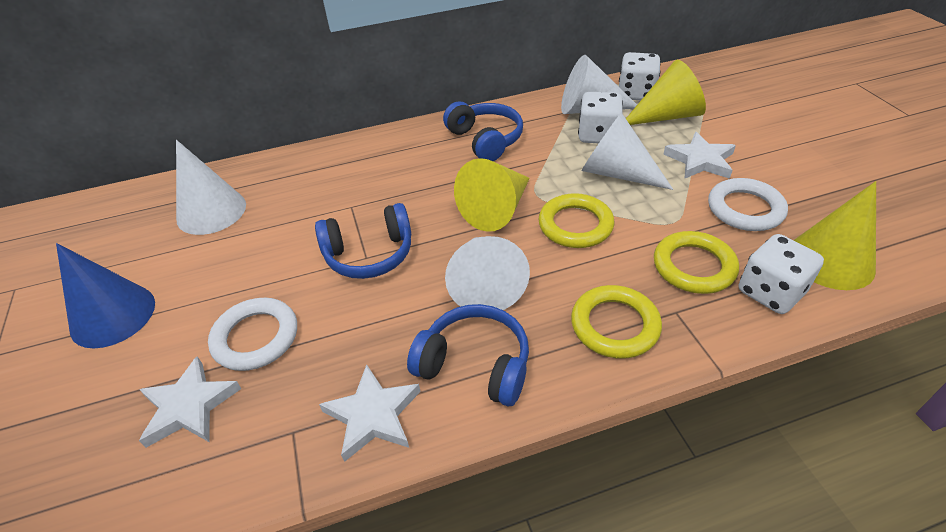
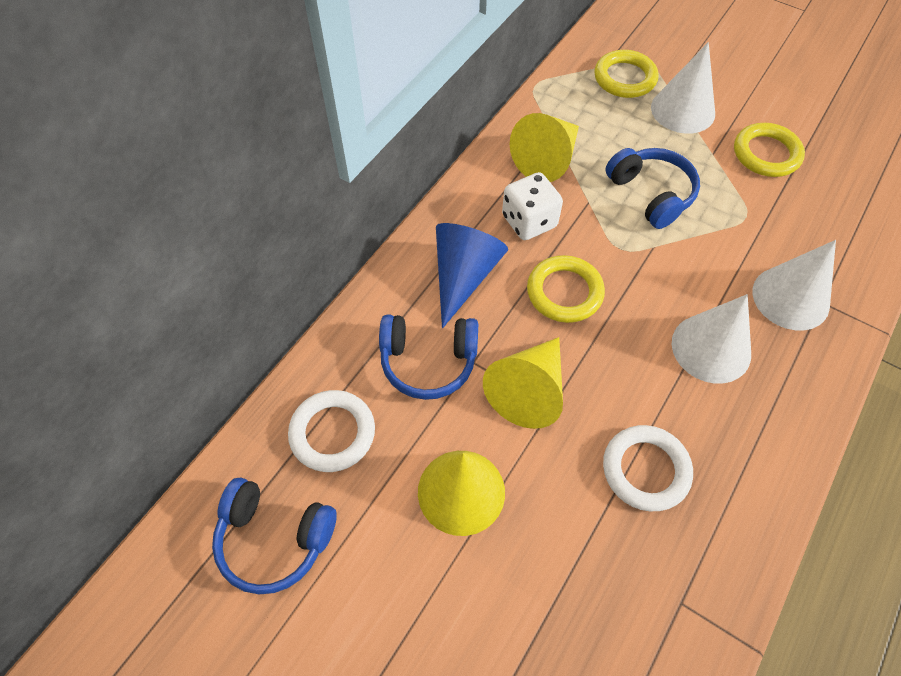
white cone: [176,140,246,235] [445,236,530,310] [561,55,637,114] [581,112,673,190] = 4 -> [651,42,715,134] [672,294,751,384] [752,240,836,330] = 3
white dice: [578,92,623,143] [619,52,661,100] [739,234,824,314] = 3 -> [502,172,563,240] = 1
white star: [139,356,241,448] [319,364,421,462] [663,132,736,179] = 3 -> none = 0

